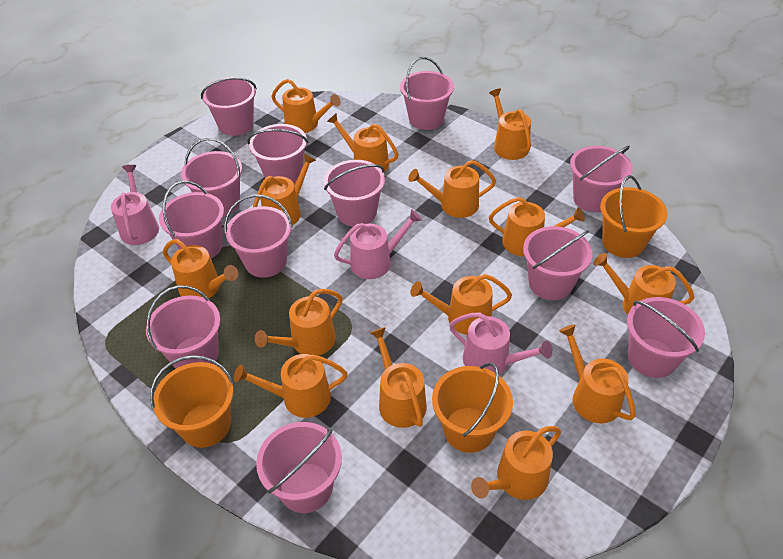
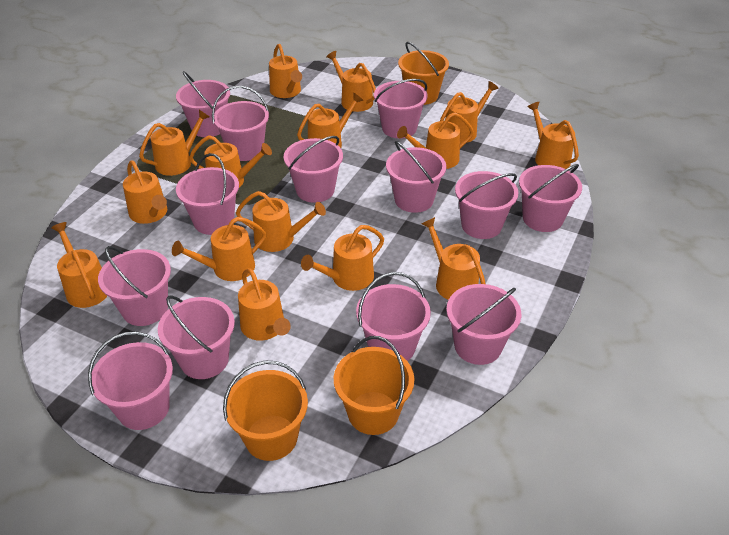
orange watering can: [163,239,238,298] [234,354,348,418] [253,154,316,225] [255,289,342,356] [271,79,341,133] [327,113,398,172] [370,327,427,428] [408,160,496,218] [410,274,512,335] [471,426,561,500] [489,88,531,160] [489,197,585,256] [559,324,636,423] [594,253,694,315] = 14 -> [51,222,107,308] [123,161,167,224] [139,110,210,176] [172,217,266,281] [189,135,272,187] [236,191,326,252] [238,268,291,341] [269,44,302,98] [297,93,363,148] [301,225,384,291] [326,51,376,112] [397,112,474,169] [421,217,485,300] [440,81,499,143] [527,102,579,169] = 15
pink bucket: [146,286,220,369] [159,181,224,258] [181,138,242,216] [201,77,257,136] [224,194,293,277] [247,124,308,184] [256,422,342,513] [324,160,385,227] [400,57,454,130] [523,226,593,300] [570,146,633,212] [627,297,705,378] = 12 -> [88,331,173,430] [98,246,171,326] [158,295,235,379] [176,71,230,137] [176,153,239,235] [212,86,269,161] [284,136,343,203] [356,272,431,361] [374,79,428,139] [386,141,447,213] [446,284,521,365] [455,171,519,239] [519,164,582,232] = 13
pink watering can: [111,165,159,245] [334,209,422,279] [449,313,553,375] = 3 -> none = 0

